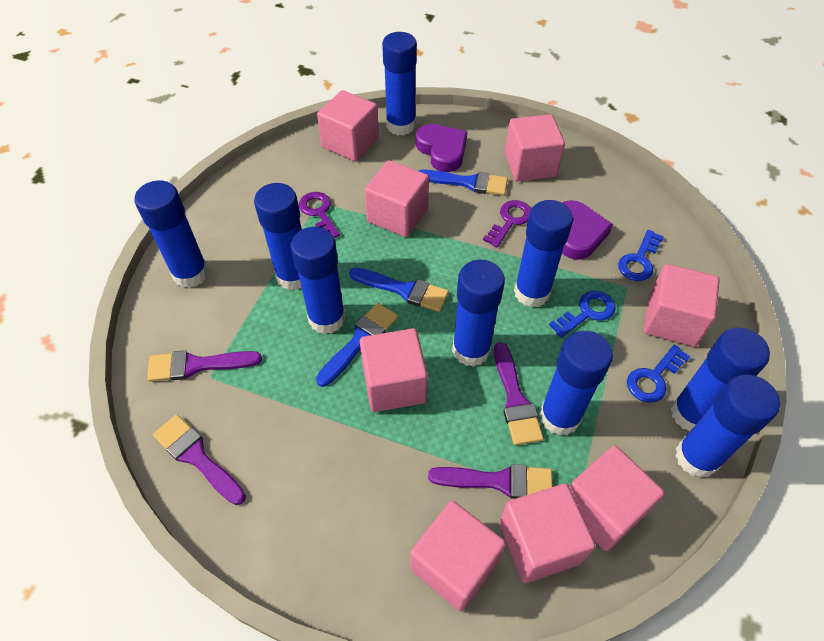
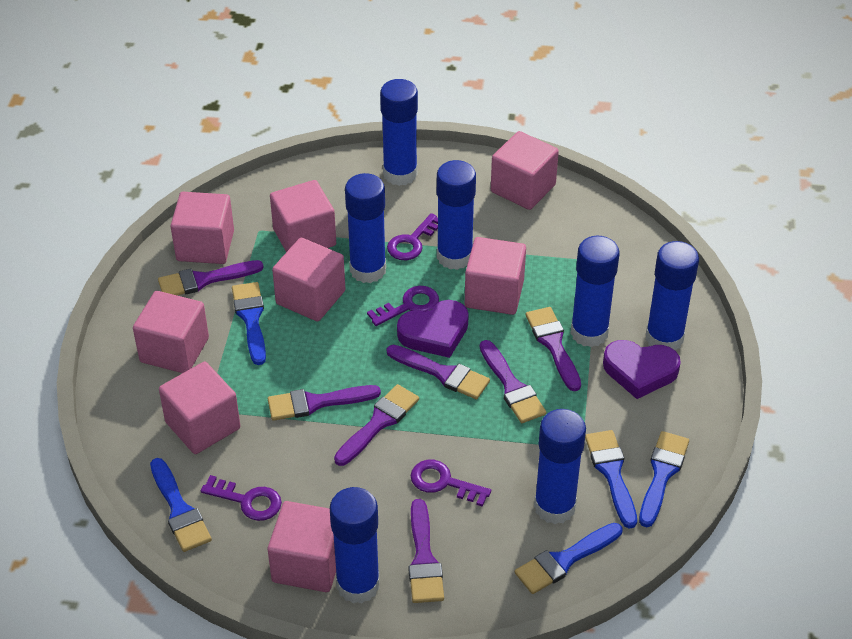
blue brush: [316,303,398,387] [349,268,449,312] [419,170,508,196] = 3 -> [150,458,212,552] [232,282,266,365] [515,523,622,594] [585,430,637,528] [639,431,689,527] = 5
blue glue stick: [135,180,209,288] [254,183,302,290] [291,227,346,334] [382,32,417,135] [452,260,505,367] [514,200,573,307] [539,331,613,436] [671,328,770,432] [675,375,780,478] = 9 -> [330,487,380,604] [345,173,386,283] [380,79,418,186] [437,160,476,270] [534,409,586,524] [570,236,620,347] [646,241,699,351] = 7
blue key: [549,291,616,338] [618,230,664,281] [627,345,691,403] = 3 -> none = 0
purple brush: [147,350,262,382] [153,414,246,505] [428,464,553,499] [494,342,543,445] = 4 -> [158,260,264,295] [268,385,381,421] [334,384,419,466] [387,345,490,399] [408,499,444,603] [480,340,546,423] [526,307,581,391] = 7
purple key: [299,192,340,238] [483,200,531,248] = 2 -> [201,475,282,521] [367,286,439,326] [387,213,438,260] [411,460,491,507] = 4

